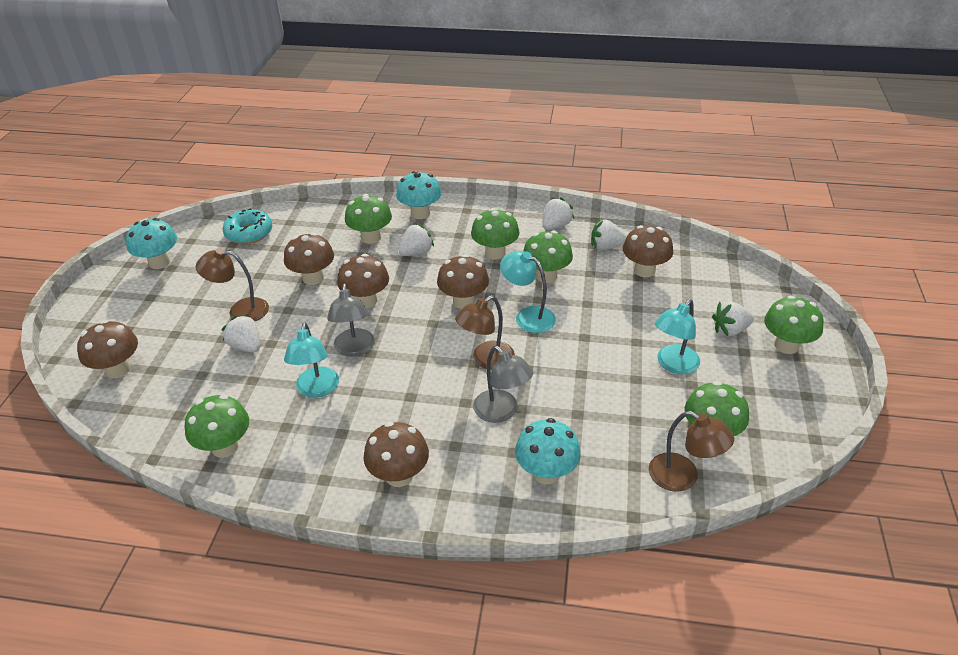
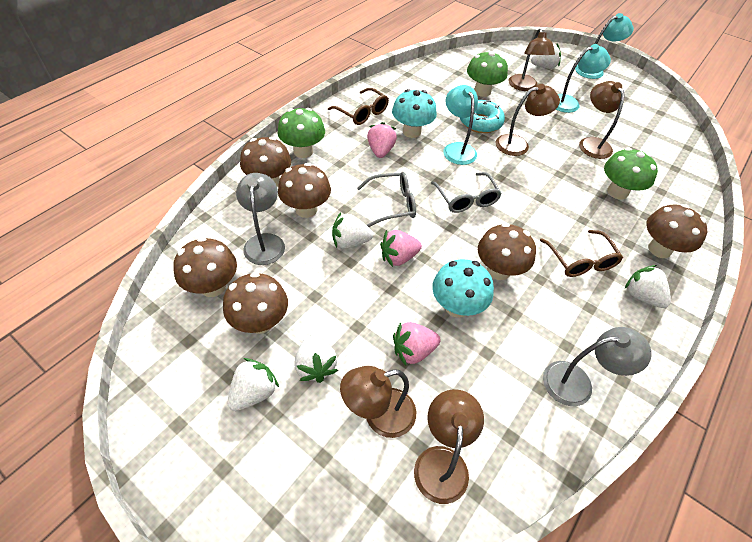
brown glasses: none = 0 -> [328,88,389,125] [540,230,623,277] = 2
brown lamp: [196,248,269,321] [455,295,515,370] [649,411,734,492] = 3 -> [340,366,416,438] [414,389,484,504] [496,84,560,156] [508,29,555,91] [579,81,625,159] = 5
green mushroom: [185,394,249,458] [345,194,392,244] [471,208,519,259] [523,230,573,283] [685,381,749,436] [764,296,824,354] = 6 -> [278,108,325,158] [467,50,508,97] [604,148,658,199] = 3
grey glasses: none = 0 -> [357,172,416,227] [431,172,502,213] = 2
pink strawberry: none = 0 -> [367,122,397,158] [380,230,422,267] [393,322,441,365] = 3
turquoise mushroom: [126,218,177,269] [396,171,442,219] [515,418,581,484] = 3 -> [392,89,437,138] [432,259,494,318] = 2

